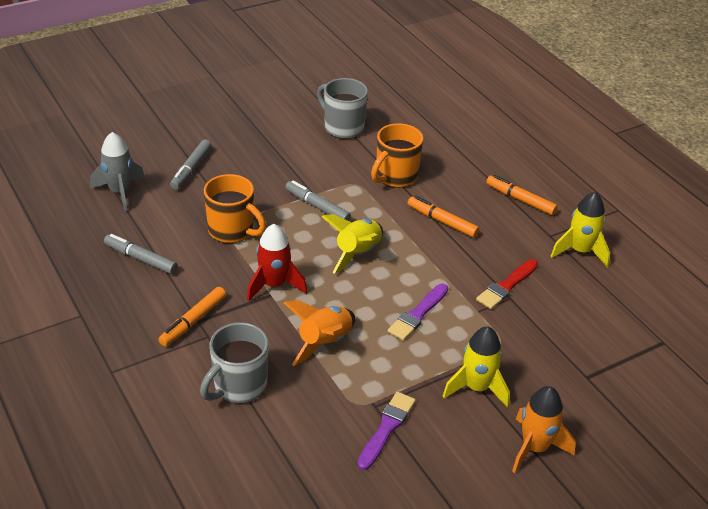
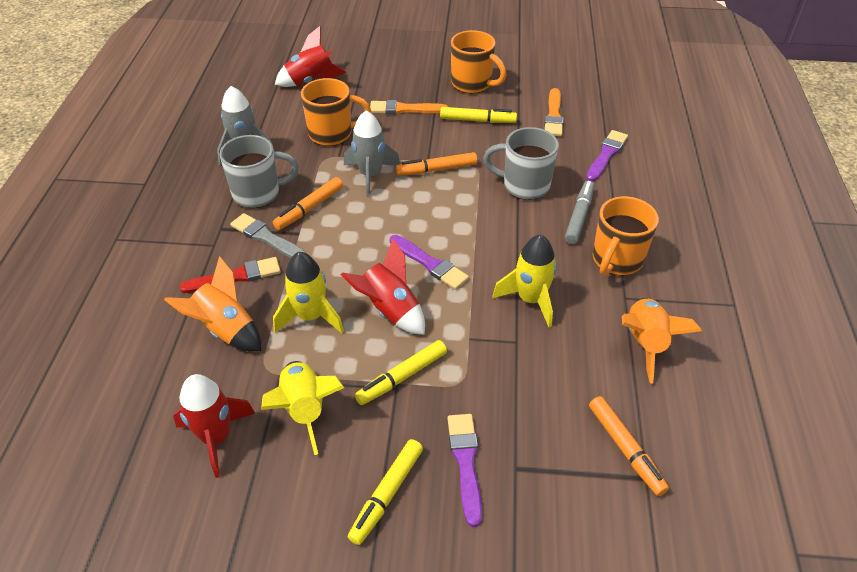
grey brush: none = 0 -> [230,213,306,258] = 1
grey marker: [104,234,178,274] [170,139,211,190] [285,181,351,221] = 3 -> [565,181,594,244] = 1
grey rocket: [90,132,145,211] = 1 -> [217,86,275,166] [344,110,400,197] = 2
orange brush: none = 0 -> [370,100,448,114] [544,88,563,136] = 2
orange mug: [204,174,266,243] [371,123,424,188] = 2 -> [301,78,371,146] [451,30,506,94] [593,196,659,276] = 3
purple brush: [357,392,416,470] [388,284,448,341] = 2 -> [390,235,469,290] [447,414,482,527] [586,130,628,182] = 3
red rocket: [247,224,307,301] = 1 -> [173,374,256,478] [275,26,346,87] [341,238,425,335] = 3
yellow marker: none = 0 -> [348,439,423,545] [355,340,447,405] [440,107,517,123] = 3

